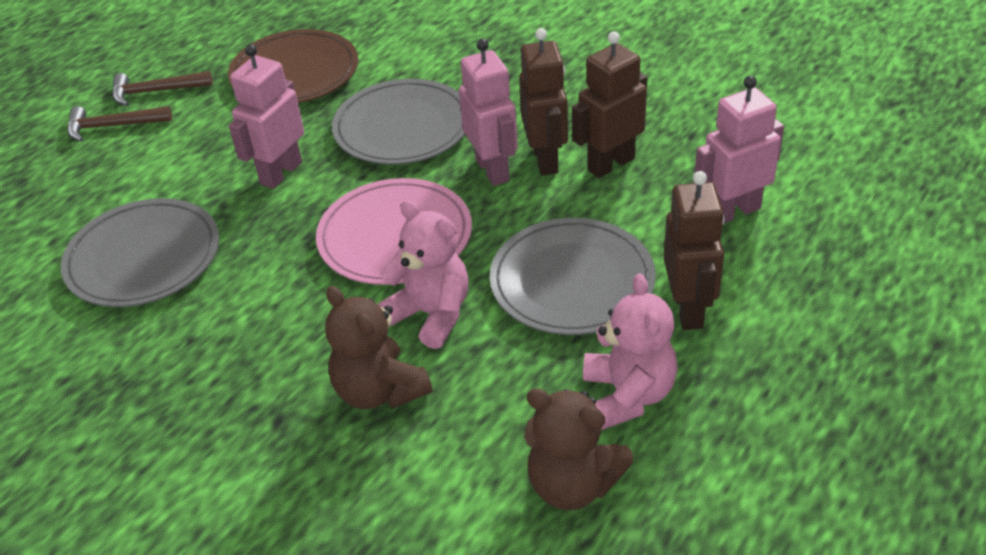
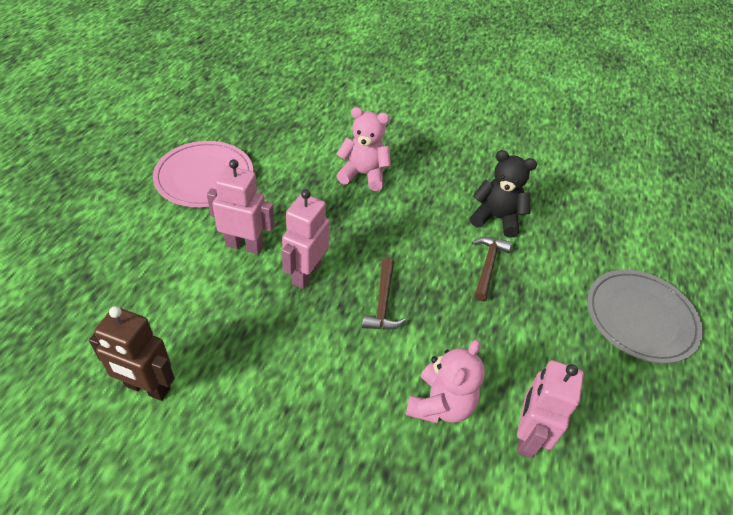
black teddy bear: none = 0 -> [470,150,537,238] = 1
brown plate: [228,29,358,103] = 1 -> none = 0
brown robot: [519,28,568,175] [572,31,647,178] [664,171,725,330] = 3 -> [89,306,175,401] = 1
brown teddy bear: [325,286,432,409] [524,388,633,510] = 2 -> none = 0
grey plate: [61,198,219,307] [332,79,465,164] [490,218,656,335] = 3 -> [587,270,703,364] = 1

